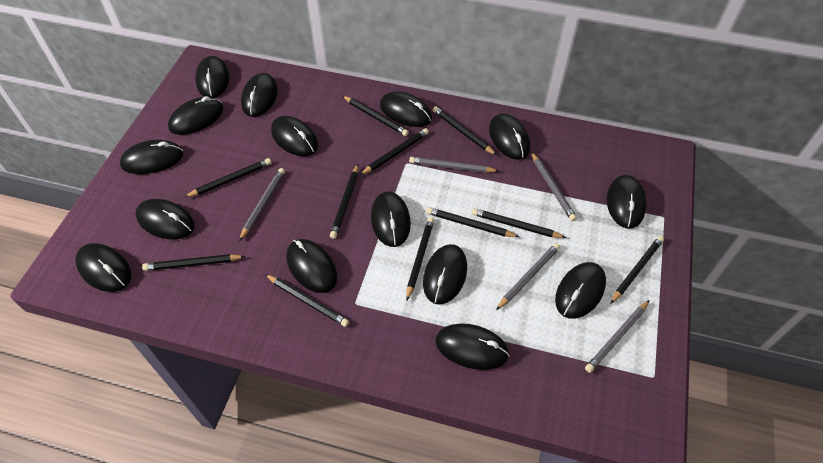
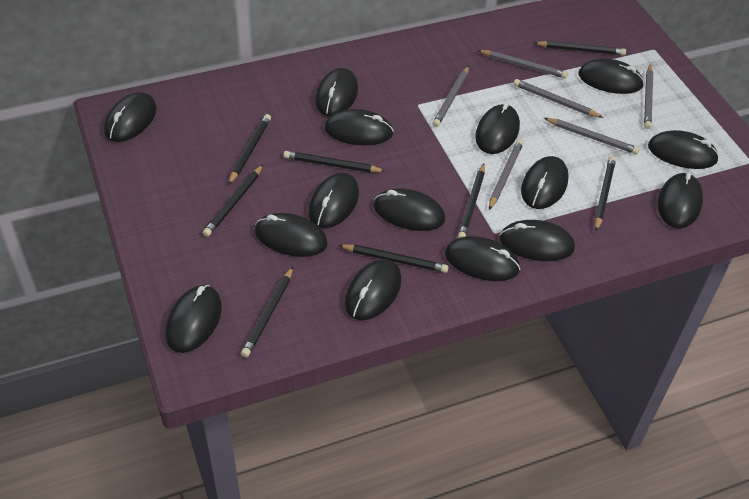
black pencil: [142,254,245,271] [184,158,271,198] [265,274,349,327] [330,165,359,239] [343,96,409,136] [360,128,429,175] [406,217,434,301] [426,207,519,237] [433,106,497,155] [472,208,566,238] [610,236,664,304] = 11 -> [203,165,263,237] [228,114,271,185] [241,267,293,357] [283,151,385,173] [339,244,448,273] [458,164,485,238] [534,41,626,55] [595,156,616,231] = 8
grey pencil: [239,168,285,241] [409,157,499,173] [496,243,560,310] [531,152,577,221] [585,300,650,373] = 5 -> [433,66,469,127] [478,50,568,78] [489,139,523,210] [513,79,603,118] [544,118,640,154] [644,65,653,129] = 6

